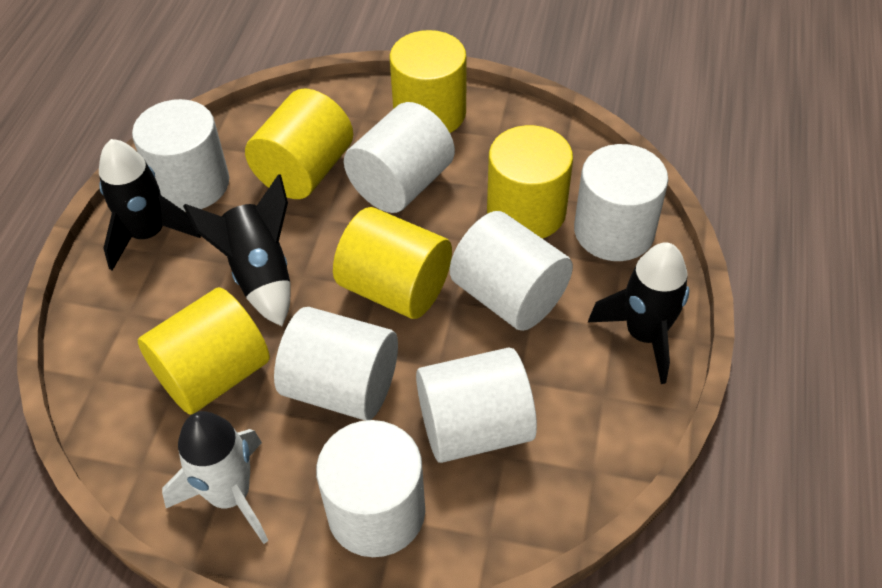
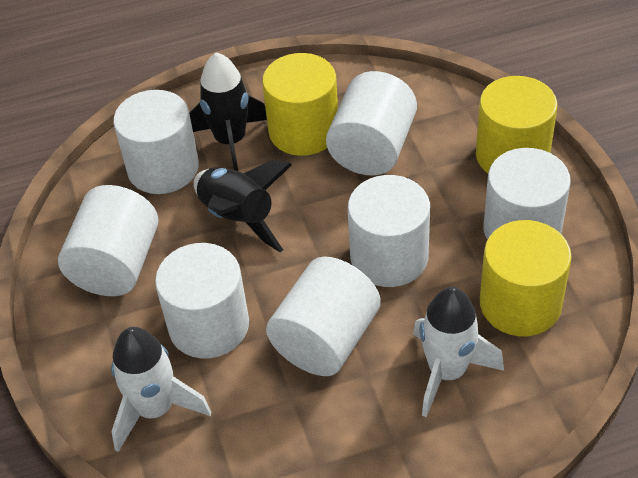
black rocket: [99,139,201,271] [183,174,291,326] [588,242,689,384] = 3 -> [189,52,267,171] [193,160,292,252] = 2
white rocket: [162,411,268,544] = 1 -> [111,327,211,452] [413,287,504,417] = 2
yellow cylinder: [138,287,270,415] [245,88,353,199] [333,207,452,319] [389,30,467,133] [487,125,573,239] = 5 -> [262,53,338,156] [476,76,557,173] [480,220,572,336] = 3

